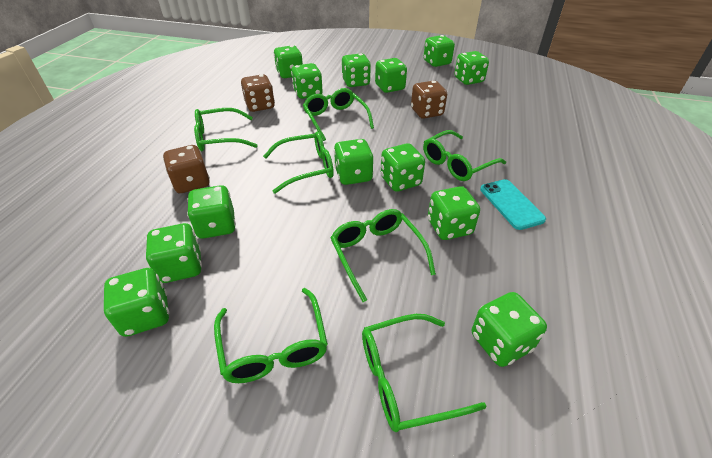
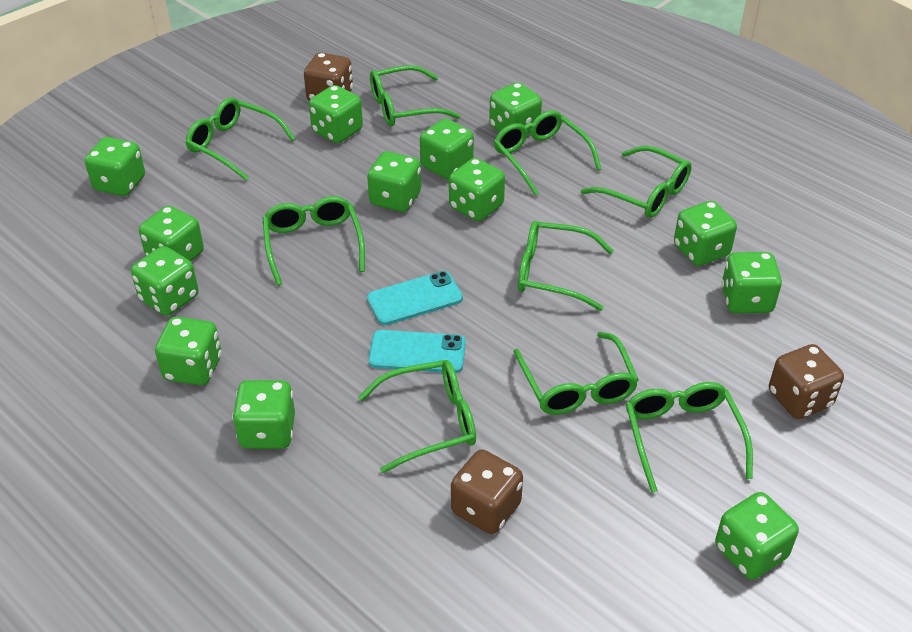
green glasses: [194,108,258,151] [214,288,328,383] [263,132,334,194] [303,88,374,141] [330,209,436,302] [362,314,487,432] [423,130,506,181] = 7 -> [185,98,296,181] [262,196,365,286] [358,360,476,473] [370,65,460,127] [494,110,601,196] [514,332,639,415] [518,221,614,311] [581,146,692,218] [626,382,753,493] = 9
turquoise phone: [480,179,546,230] = 1 -> [367,271,463,325] [368,330,466,373] = 2

